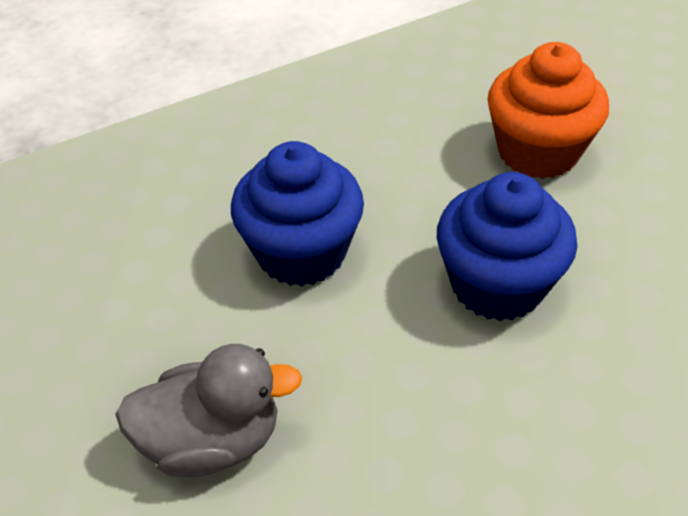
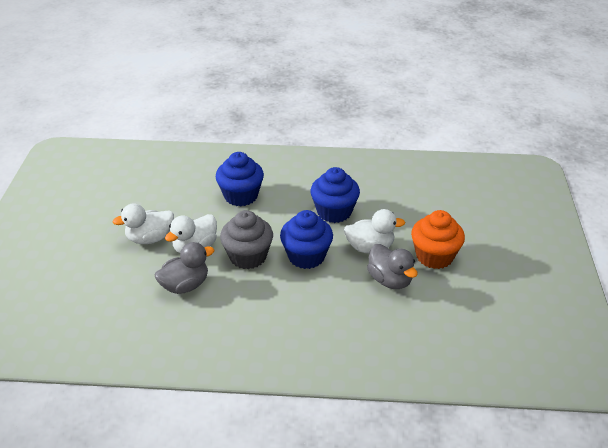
blue cupcake: [231,141,364,286] [437,172,577,321] = 2 -> [216,152,264,206] [280,210,333,269] [310,167,360,223] = 3
grey cupcake: none = 0 -> [220,210,273,269] = 1
grey duck: [115,344,302,477] = 1 -> [155,242,214,294] [367,244,418,289] = 2
white duck: none = 0 -> [113,203,174,244] [165,214,217,253] [344,209,405,253] = 3

